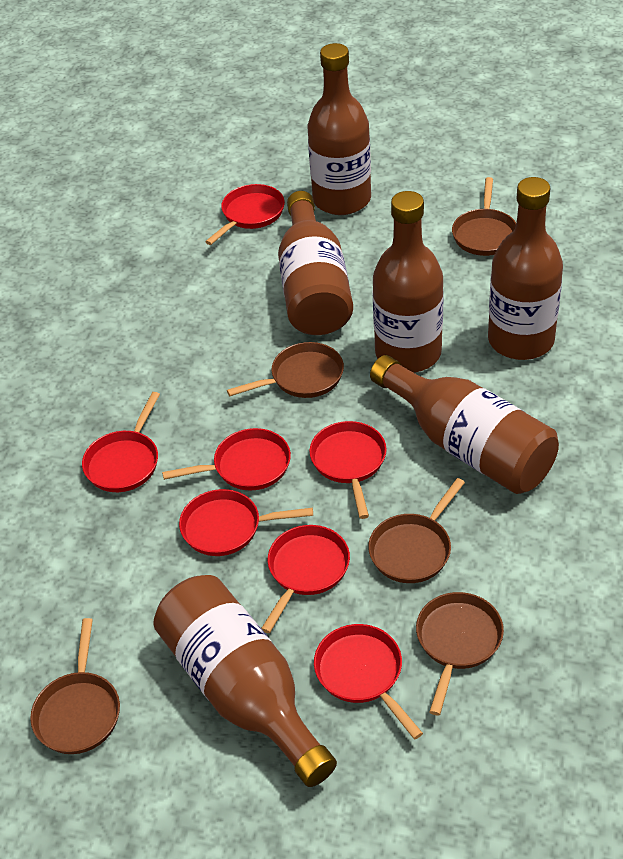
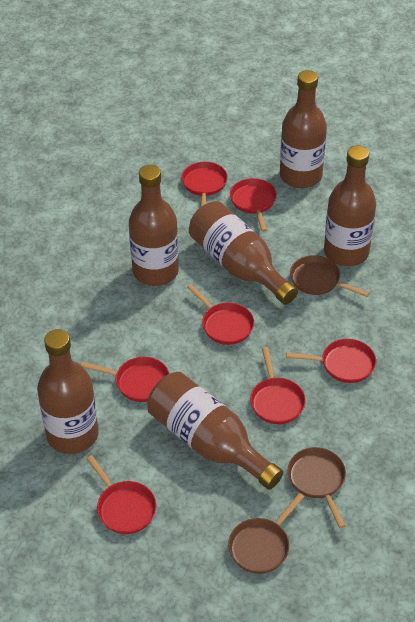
brown pan: [30,618,120,754] [227,342,344,398] [368,478,465,583] [416,592,504,716] [452,177,516,256] = 5 -> [228,493,304,574] [288,447,346,528] [290,255,370,297] = 3

